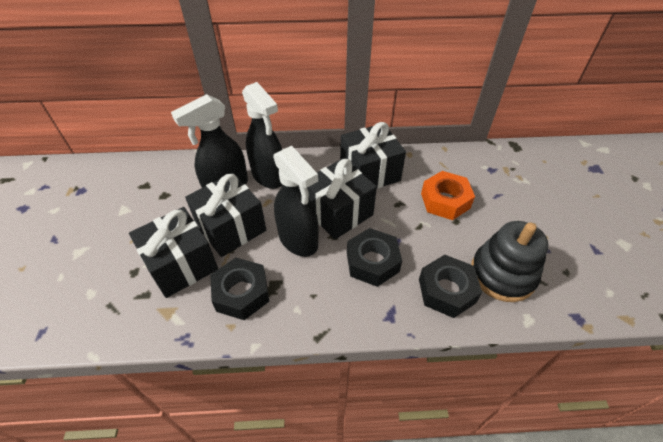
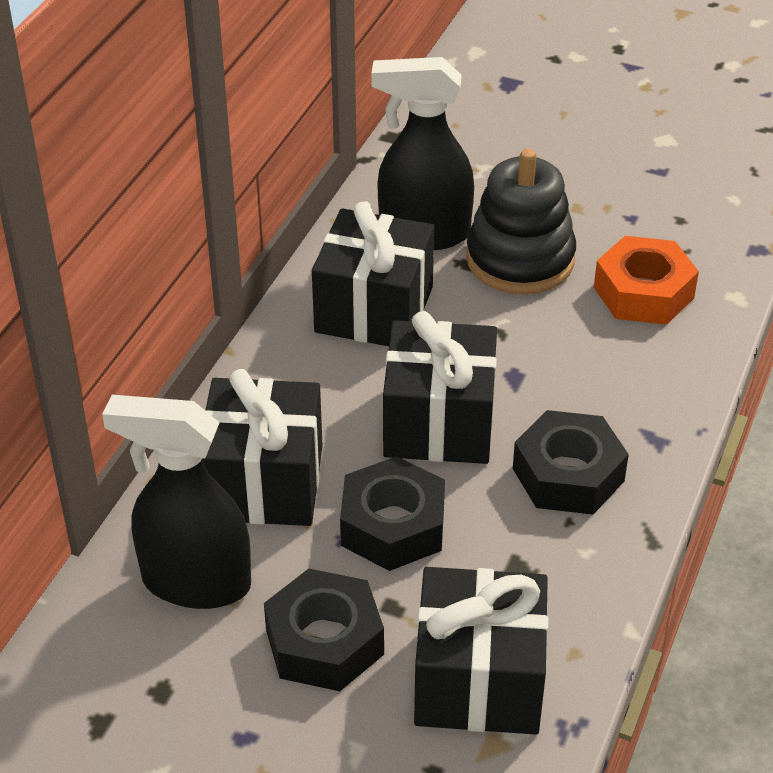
black spray bottle: [171,94,248,188] [242,82,283,189] [273,146,319,257] = 3 -> [102,395,251,609] [372,57,474,250] = 2

